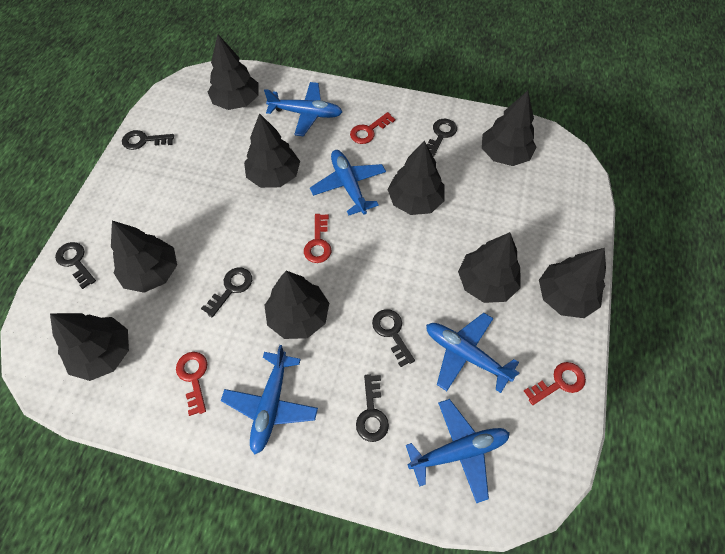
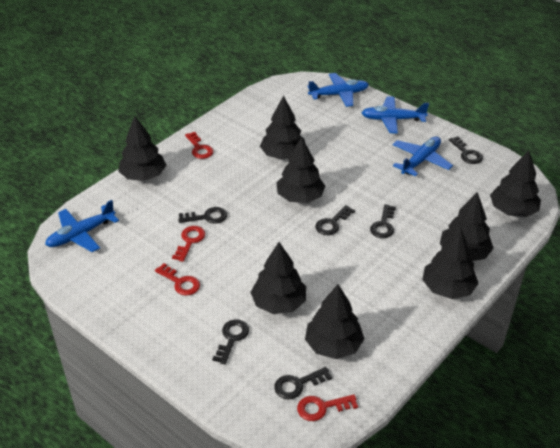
black tree: [50,313,129,381] [111,221,177,293] [208,34,259,110] [244,113,300,188] [264,271,329,339] [387,141,444,215] [458,232,521,303] [482,91,537,166] [539,248,606,318] = 9 -> [118,116,166,181] [251,242,306,314] [260,95,305,160] [276,137,325,203] [305,284,365,359] [422,227,479,299] [440,192,494,261] [490,150,541,217] = 8
blue plane: [221,345,318,454] [264,82,342,136] [310,150,386,215] [406,399,510,503] [426,313,520,393] = 5 -> [45,200,119,252] [307,73,369,107] [361,96,429,133] [393,137,453,177] = 4

